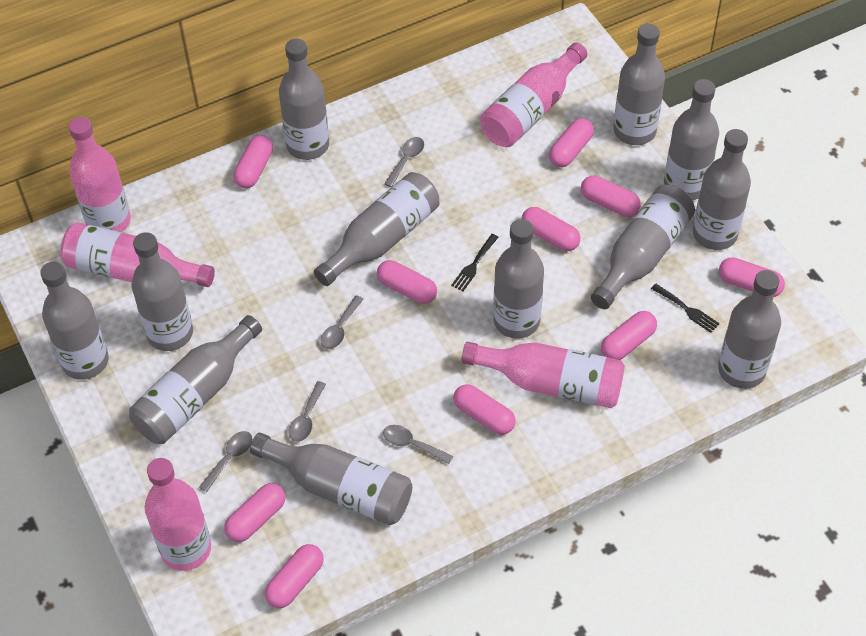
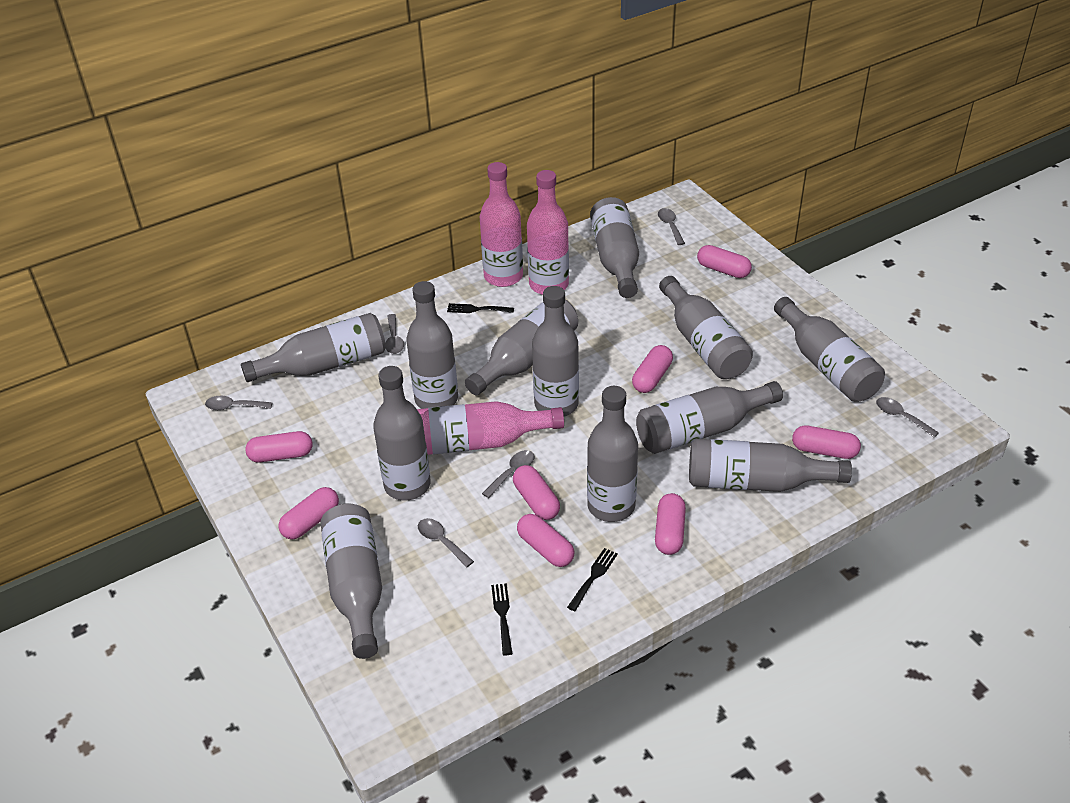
black fork: [451,234,499,291] [651,283,720,333] = 2 -> [447,303,514,313] [491,583,513,655] [567,548,618,611] = 3
grey spoon: [199,431,252,492] [289,381,326,442] [320,295,364,349] [383,425,453,464] [384,137,424,187] = 5 -> [205,396,273,410] [385,314,404,354] [418,518,474,567] [482,450,535,498] [658,208,685,245] [876,397,939,438] = 6
pink bottle: [61,222,215,287] [69,117,131,232] [145,458,211,571] [462,342,625,408] [480,42,587,147] = 5 -> [417,401,564,455] [480,162,523,287] [527,170,569,295] = 3
pink capsule: [224,483,285,542] [233,135,273,188] [265,544,324,608] [377,260,437,304] [453,384,516,435] [522,207,580,251] [549,118,594,167] [581,176,641,217] [601,311,657,360] [719,257,785,297] = 10 -> [245,431,312,462] [278,487,339,539] [513,465,560,520] [517,514,574,567] [632,345,673,393] [655,493,686,555] [697,245,752,278] [792,426,861,459] = 8

